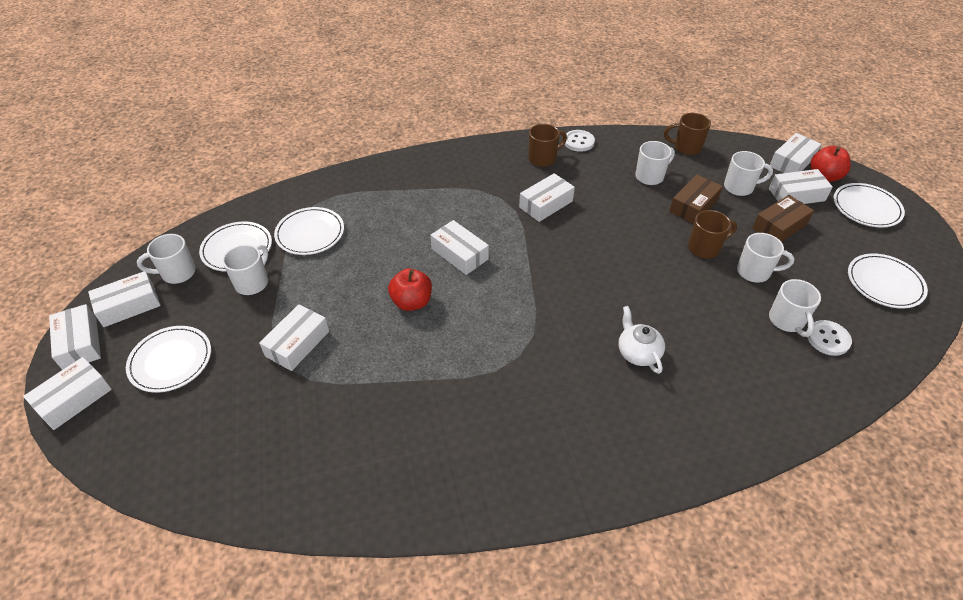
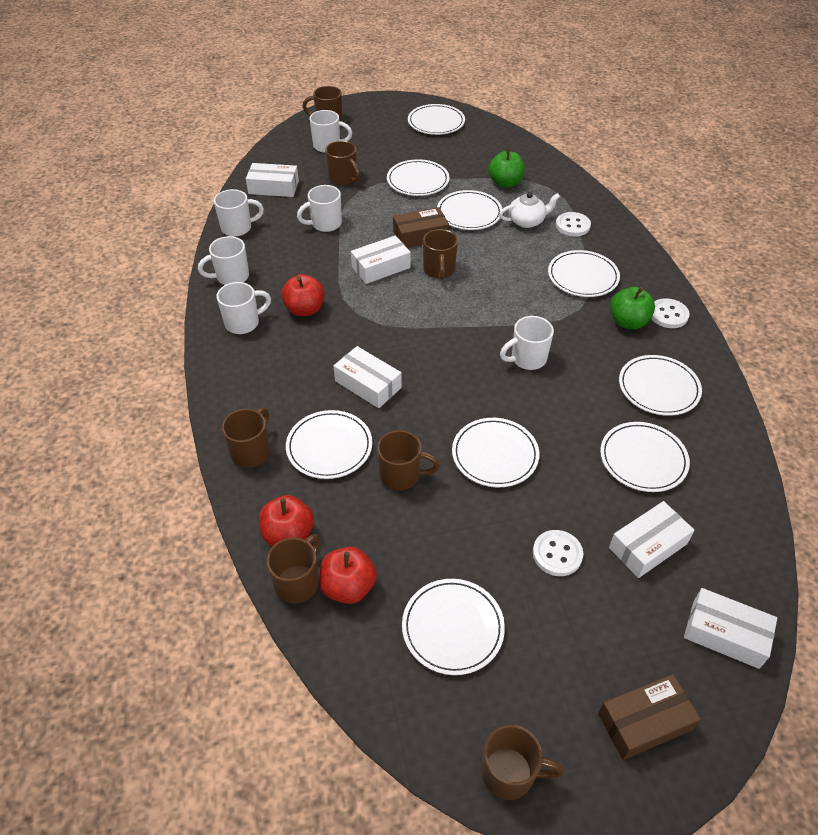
brown mug: [529,124,567,167] [664,113,711,155] [688,210,737,258] = 3 -> [222,407,270,468] [266,534,320,604] [302,86,343,122] [325,141,360,185] [377,430,440,491] [423,229,458,280] [481,725,564,800] = 7
green apple: none = 0 -> [488,148,525,188] [610,287,655,329] = 2
red apple: [388,268,432,311] [810,146,851,182] = 2 -> [259,495,314,546] [281,274,325,316] [319,547,377,604] = 3
white box: [23,357,112,430] [49,304,101,370] [88,271,161,327] [259,304,329,371] [431,220,489,275] [519,173,575,222] [769,169,833,204] [770,133,821,173] = 8 -> [246,163,299,197] [334,346,402,408] [351,235,411,284] [609,501,694,578] [684,588,777,669] = 5
white button: [564,130,595,152] [807,320,852,356] = 2 -> [533,530,583,576] [556,212,591,237] [651,298,690,328] = 3
white plate: [126,326,211,393] [199,222,272,272] [274,207,344,255] [833,183,905,228] [848,253,928,309] = 5 -> [286,410,372,479] [387,159,449,196] [402,579,505,675] [408,104,465,135] [437,190,502,230] [452,418,540,487] [548,250,620,297] [600,422,690,492] [619,355,702,416] = 9

